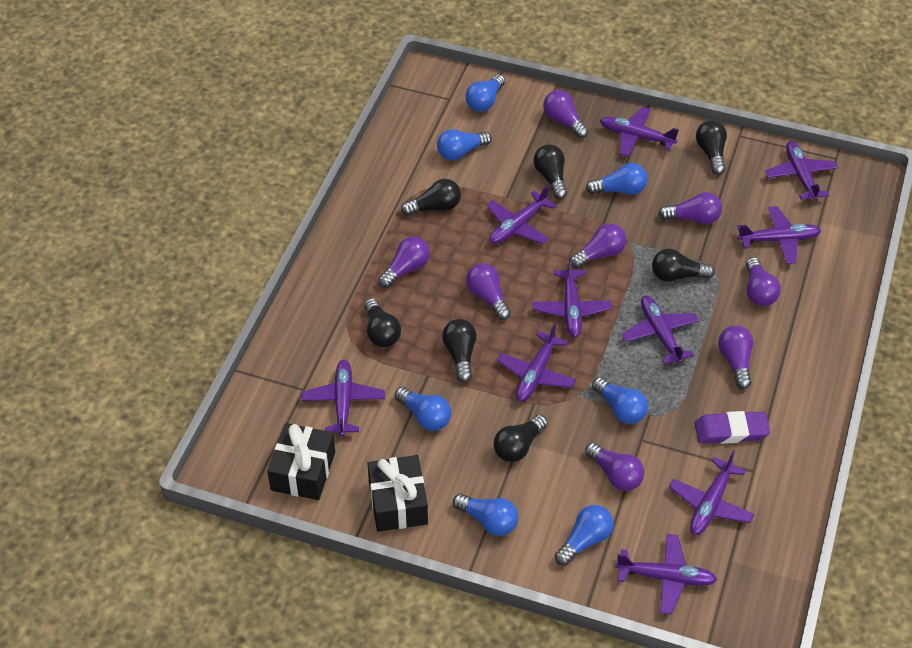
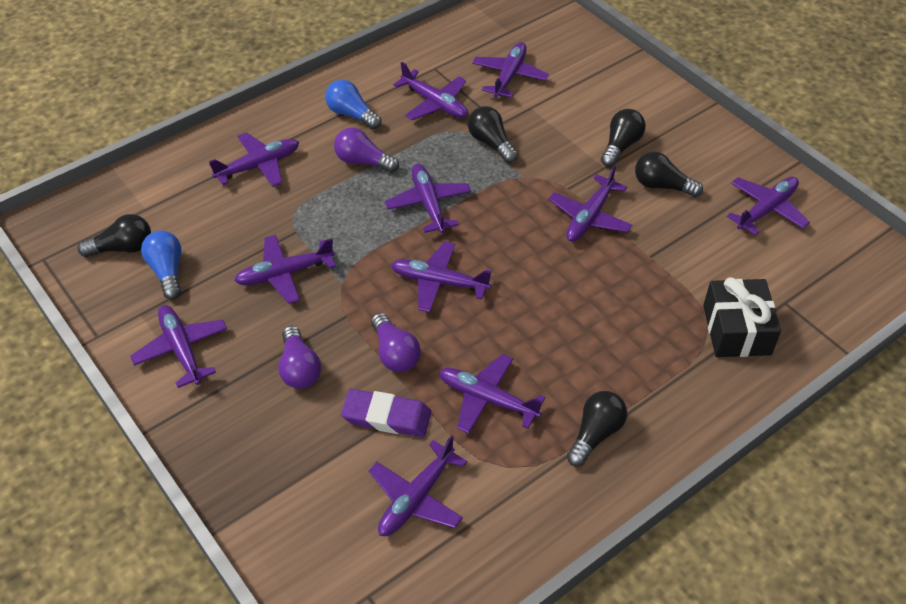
black gift: [267,423,335,500] [367,455,428,532] = 2 -> [703,277,781,357] = 1
black light bulb: [364,298,401,347] [401,179,461,216] [442,319,477,382] [493,415,548,462] [534,144,567,199] [652,249,715,282] [696,120,727,175] = 7 -> [77,214,151,257] [468,106,518,163] [567,391,627,467] [601,109,646,167] [635,152,703,197] = 5
blue light bulb: [395,387,451,431] [437,129,492,161] [453,494,519,536] [465,74,505,112] [555,505,614,566] [586,163,648,195] [592,377,648,424] = 7 -> [141,230,181,300] [325,80,381,129] = 2
purple light bulb: [378,236,430,288] [466,263,511,320] [543,90,589,138] [571,224,626,269] [585,442,644,491] [658,192,722,224] [718,325,753,389] [746,257,781,306] = 8 -> [278,326,321,389] [334,127,399,173] [371,313,421,372] = 3
purple plane: [301,360,385,436] [486,185,556,244] [496,323,576,402] [532,257,612,337] [600,107,679,157] [616,534,717,615] [622,295,699,364] [669,451,754,535] [737,206,821,264] [765,141,838,201] = 10 -> [130,305,227,388] [209,132,299,187] [234,235,336,304] [369,435,467,536] [385,164,471,233] [391,241,492,313] [393,62,468,120] [439,354,545,434] [472,42,549,98] [549,165,632,242] [727,177,810,235] = 11

